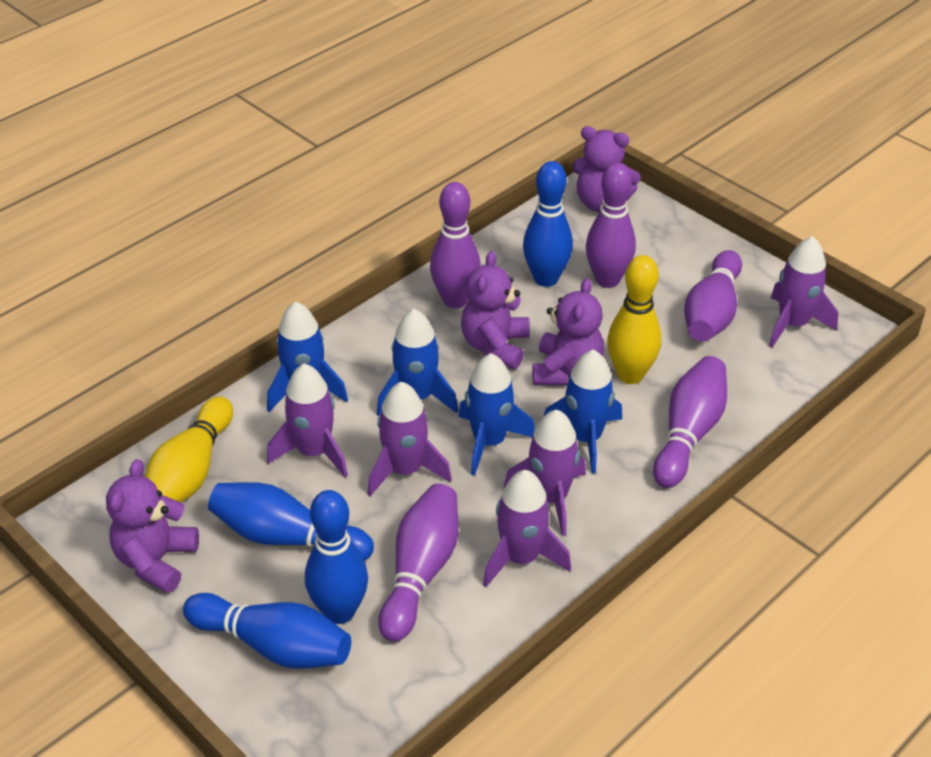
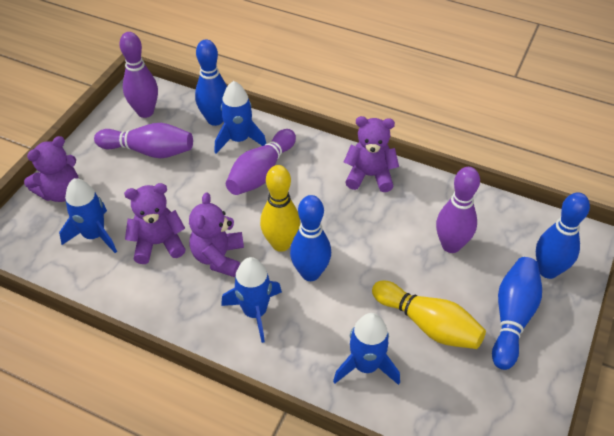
purple bowling pin: [378,484,459,642] [430,182,481,308] [586,162,636,288] [653,356,727,488] [684,250,742,342] = 5 -> [94,123,193,158] [119,32,158,118] [226,129,296,195] [436,167,480,253] = 4
purple rocket: [267,364,348,478] [368,382,452,496] [483,470,571,587] [503,409,586,536] [769,236,838,348] = 5 -> none = 0

